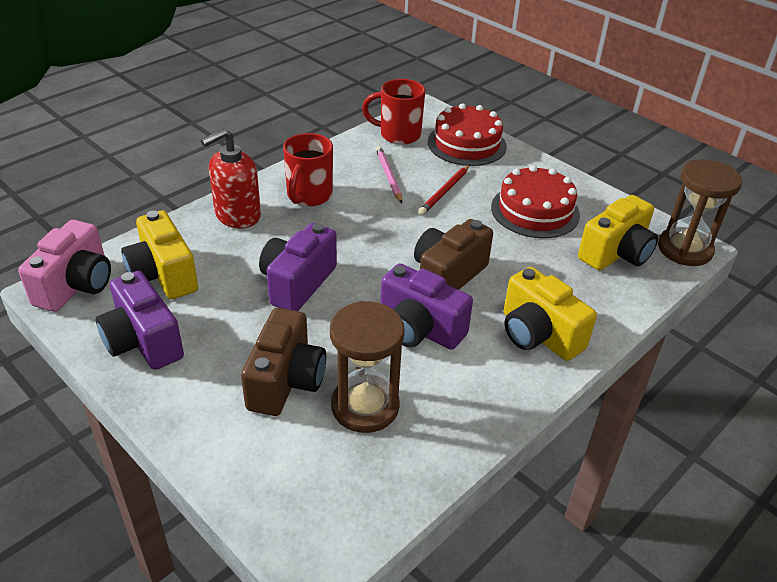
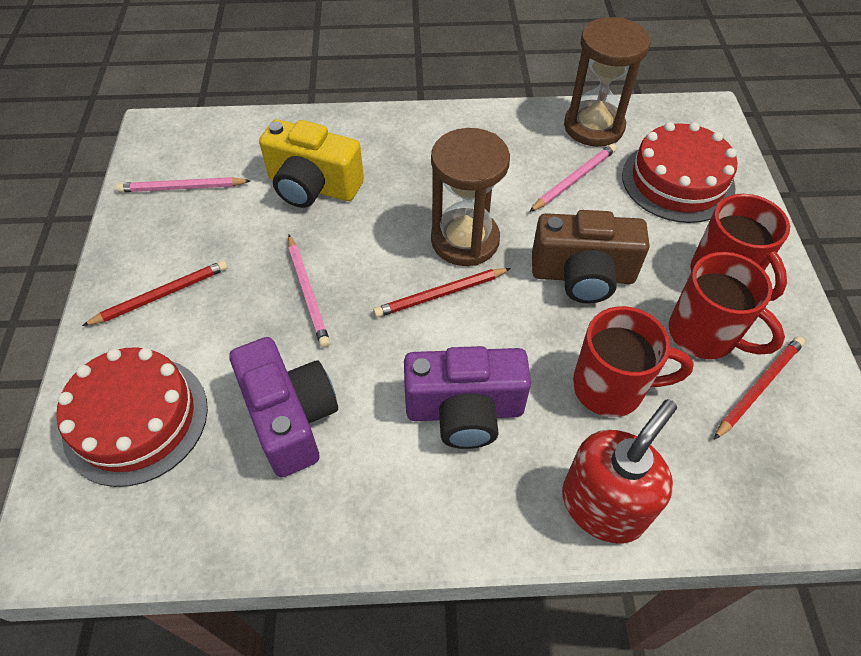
brown camera: [241,308,326,416] [414,219,493,290] = 2 -> [532,210,650,303] = 1
pink camera: [18,220,111,312] = 1 -> none = 0
pink pencil: [376,146,402,204] = 1 -> [116,177,250,192] [288,235,330,348] [529,144,616,212] = 3
purple camera: [96,271,184,370] [259,223,337,311] [380,263,473,350] = 3 -> [229,337,338,477] [404,346,531,449] = 2
red mug: [283,133,333,206] [362,79,425,145] = 2 -> [573,306,694,417] [669,252,785,359] [690,194,790,301] = 3
red pencil: [419,165,470,215] = 1 -> [82,260,228,326] [373,268,511,318] [714,336,805,440] = 3
yellow camera: [121,210,198,299] [504,267,597,361] [578,195,658,271] = 3 -> [259,119,364,208] = 1

